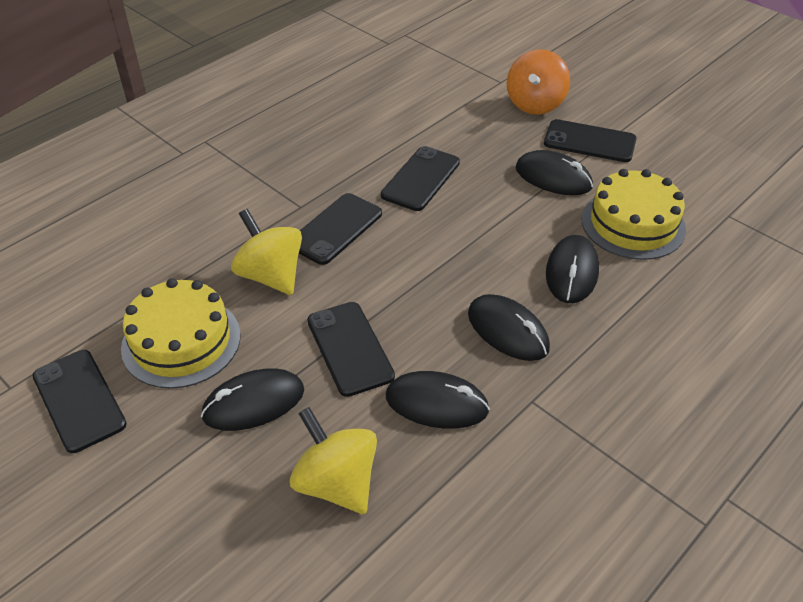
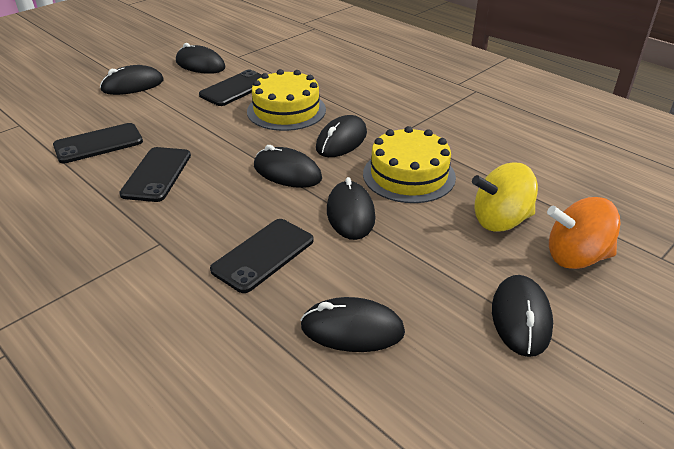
black mouse: [201,368,304,431] [386,371,490,429] [468,294,550,361] [515,150,593,195] [546,235,599,303] = 5 -> [100,65,164,95] [176,43,225,74] [254,145,322,188] [300,297,405,352] [316,115,367,157] [327,177,376,240] [492,275,553,357] = 7
black phone: [32,350,127,453] [299,193,382,265] [307,302,395,397] [381,146,460,211] [544,119,637,162] = 5 -> [53,123,143,163] [119,147,191,202] [199,70,262,106] [210,219,314,293] = 4
yellow spinning top: [231,209,302,295] [290,407,377,514] = 2 -> [472,162,538,232] = 1

